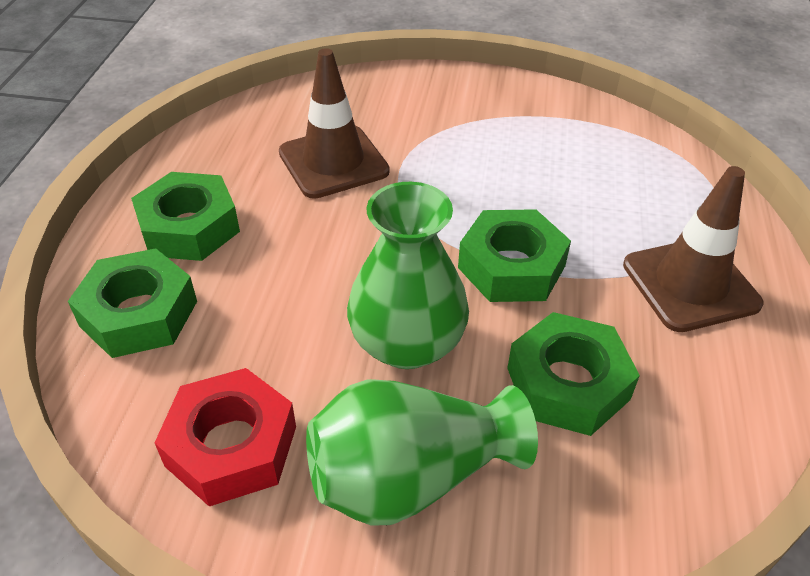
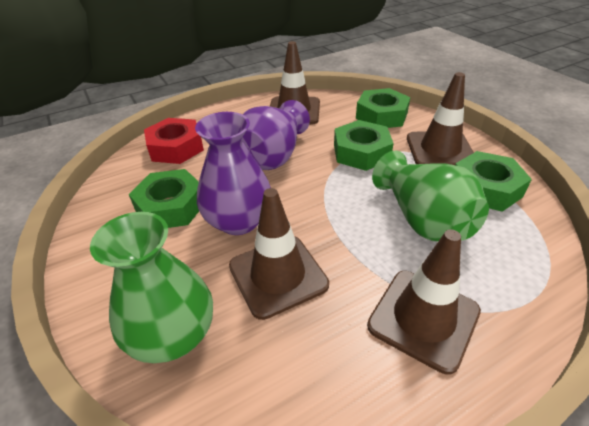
brown traffic cone: [279,48,390,199] [623,166,763,332] = 2 -> [229,188,329,320] [270,41,320,125] [367,229,481,375] [407,72,474,165] = 4
purple vase: none = 0 -> [195,112,271,235] [242,100,310,170] = 2

